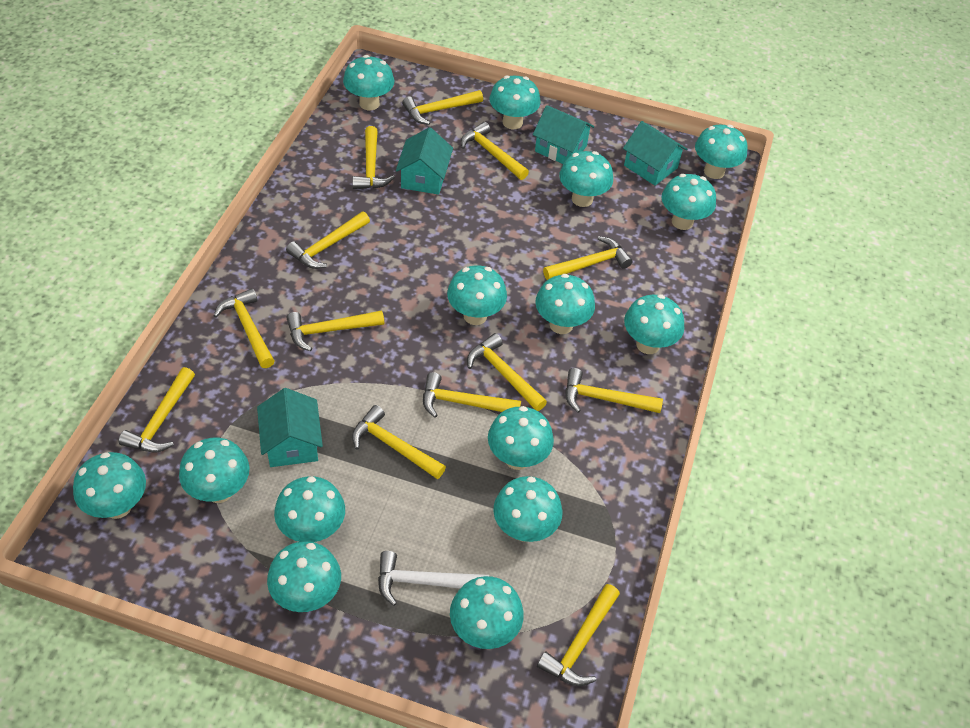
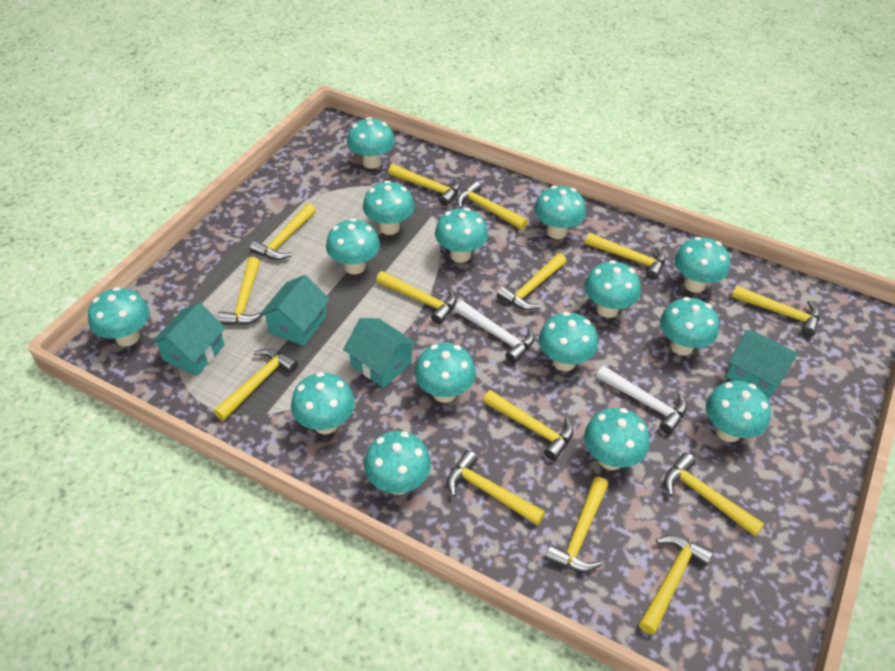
white hammer: [378,551,489,606] = 1 -> [455,300,535,363] [596,366,687,434] = 2
yellow hammer: [119,367,195,453] [213,288,274,368] [286,212,370,269] [286,310,384,351] [352,126,395,189] [352,405,446,479] [402,90,483,125] [423,372,521,418] [461,122,529,180] [467,333,547,411] [537,584,620,686] [543,236,633,280] [565,368,663,413] = 13 -> [214,348,298,421] [217,257,262,325] [250,203,316,260] [376,271,457,324] [388,164,460,206] [447,450,545,525] [456,181,528,230] [483,390,573,461] [497,253,566,310] [545,477,609,572] [585,233,666,280] [639,535,713,635] [664,452,764,537] [732,285,820,337] = 14

